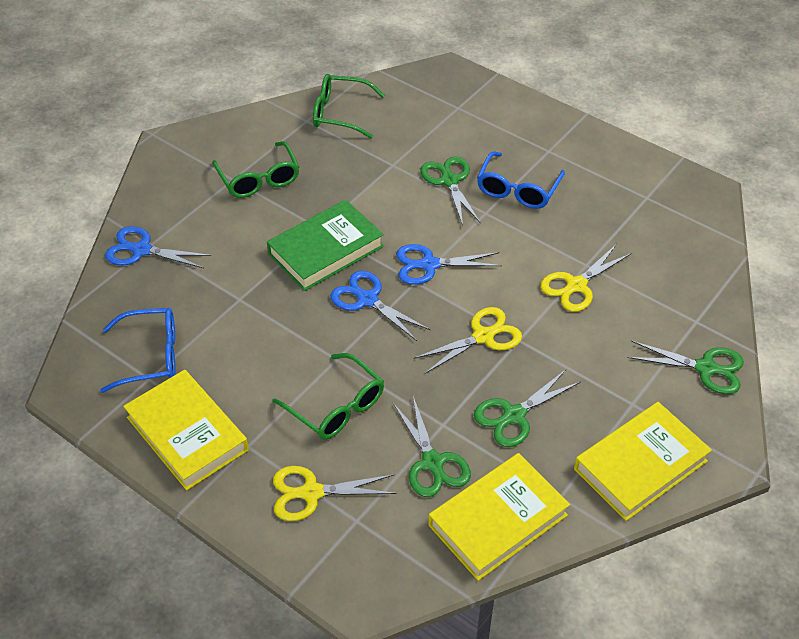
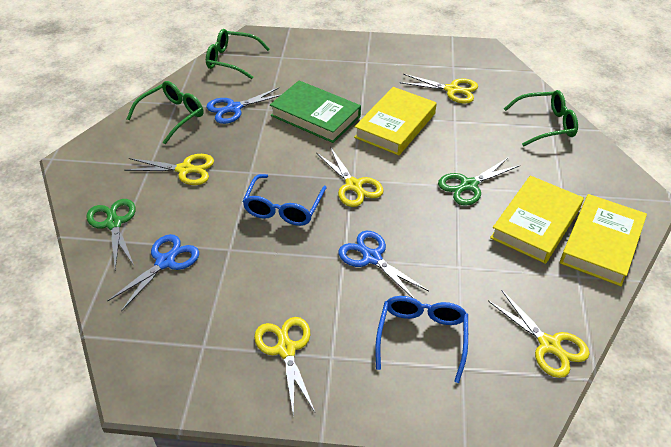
green scissors: [393,396,471,497] [420,157,481,225] [474,370,581,447] [628,341,744,394] = 4 -> [86,199,136,270] [438,157,520,206] = 2
yellow scissors: [273,466,397,521] [414,307,522,374] [540,244,632,312] = 3 -> [124,154,214,185] [254,317,315,418] [316,147,384,207] [399,74,478,103] [488,291,590,378] = 5

